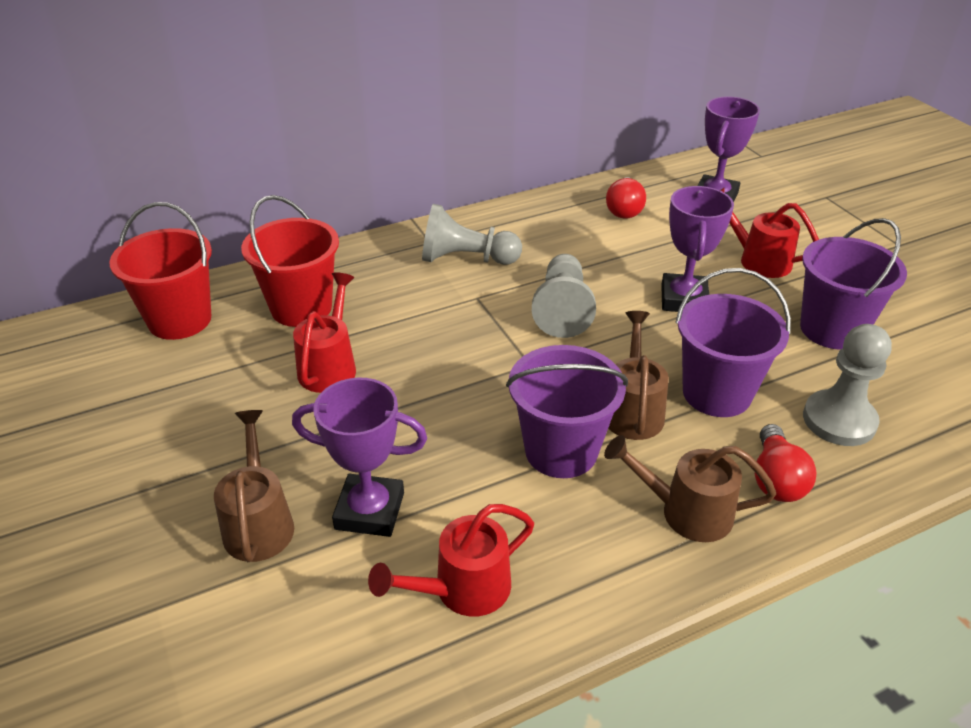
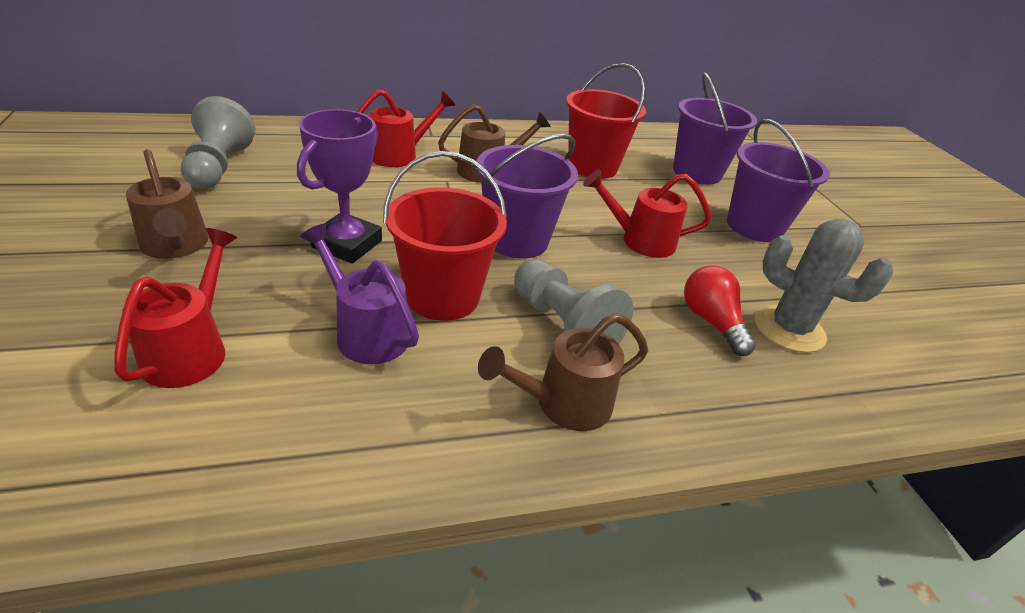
grey cactus: none = 0 -> [755,219,893,353] = 1
grey pawn: [422,204,522,265] [532,254,596,338] [803,324,892,446] = 3 -> [181,96,255,189] [514,259,633,344] = 2
purple trophy: [292,378,427,537] [661,186,734,312] [697,96,760,202] = 3 -> [297,109,382,264] = 1
purple watering can: none = 0 -> [300,224,419,364] = 1
red light bulb: [606,177,646,219] [755,424,817,502] = 2 -> [684,265,756,356] = 1

